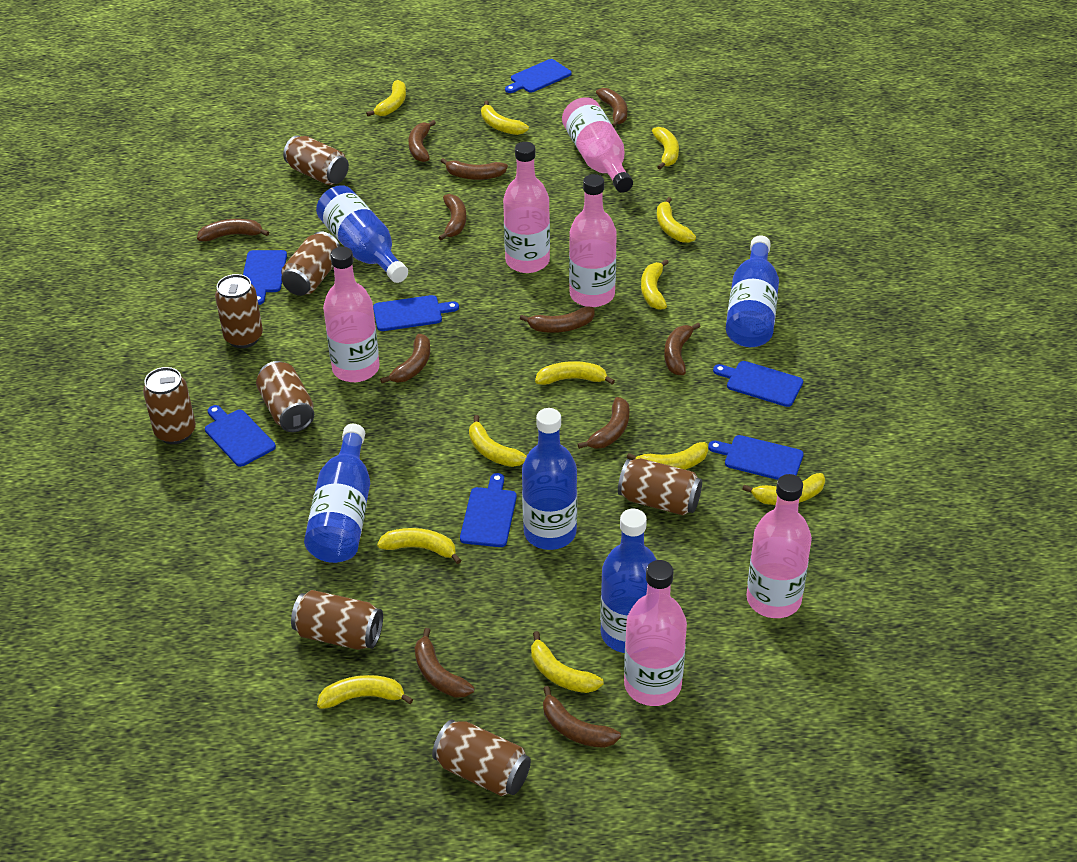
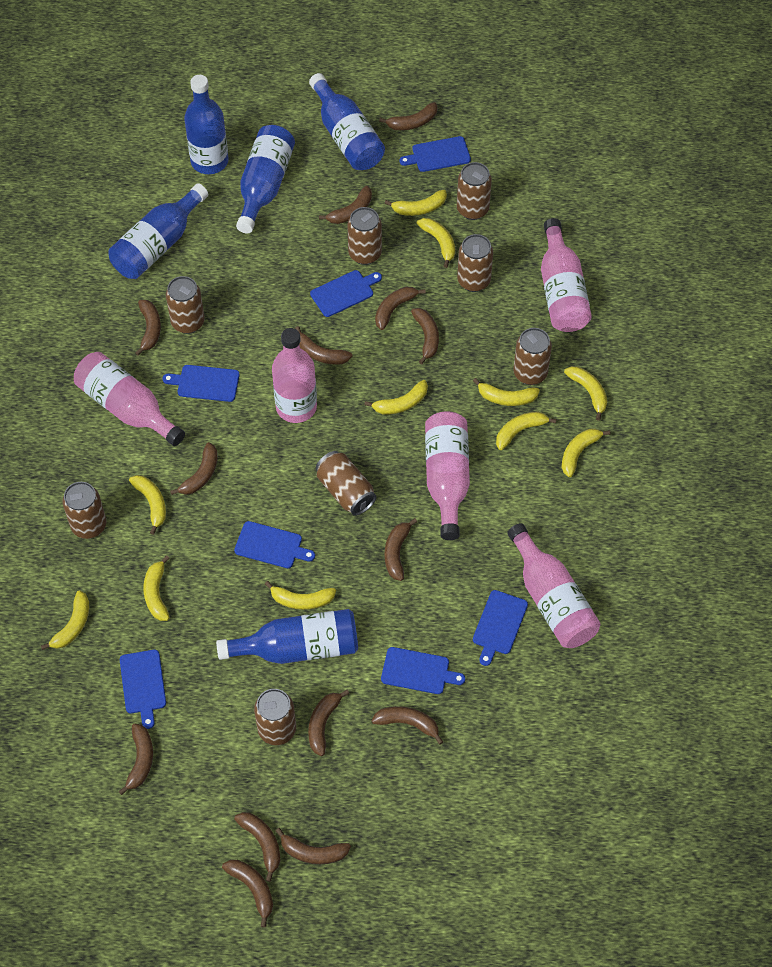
brown banana: [197,219,269,241] [380,334,430,383] [408,120,436,162] [415,628,474,698] [438,194,466,240] [441,158,508,180] [520,307,595,333] [543,686,621,748] [577,397,630,449] [596,88,627,127] [664,323,701,375] = 11 -> [118,723,153,795] [135,300,161,355] [170,442,218,495] [222,860,273,928] [234,812,280,882] [276,828,351,864] [295,326,352,365] [308,690,349,756] [319,186,372,224] [372,706,443,745] [375,287,426,330] [379,102,438,130] [385,518,417,581] [411,308,439,364] = 14
pink bottle: [323,247,380,382] [503,142,550,273] [562,97,633,193] [569,174,617,307] [624,560,687,706] [746,474,812,618] = 6 -> [74,352,185,446] [272,328,317,423] [425,411,470,540] [507,523,600,648] [541,218,592,332] = 5
yellow banana: [317,675,413,709] [366,80,406,116] [377,528,462,564] [469,415,527,467] [481,101,529,135] [531,631,604,693] [535,361,615,385] [627,442,708,470] [641,259,669,310] [652,127,679,170] [657,197,696,243] [743,473,825,505] = 12 -> [41,590,89,650] [129,475,166,535] [143,555,170,621] [265,581,336,610] [364,380,428,414] [385,190,447,216] [416,218,455,268] [473,378,540,406] [496,411,557,450] [561,429,611,477] [564,366,607,421] = 11

